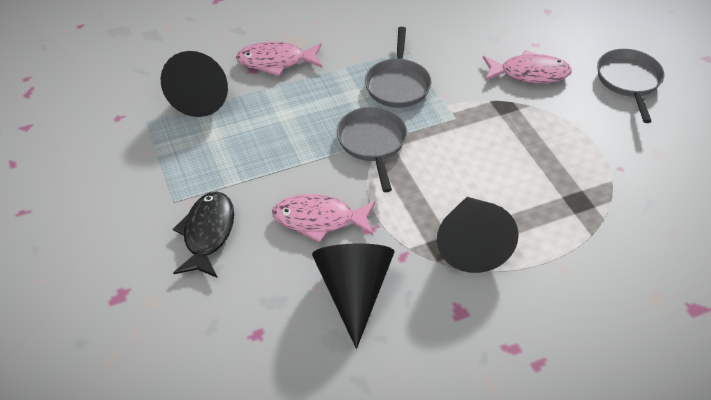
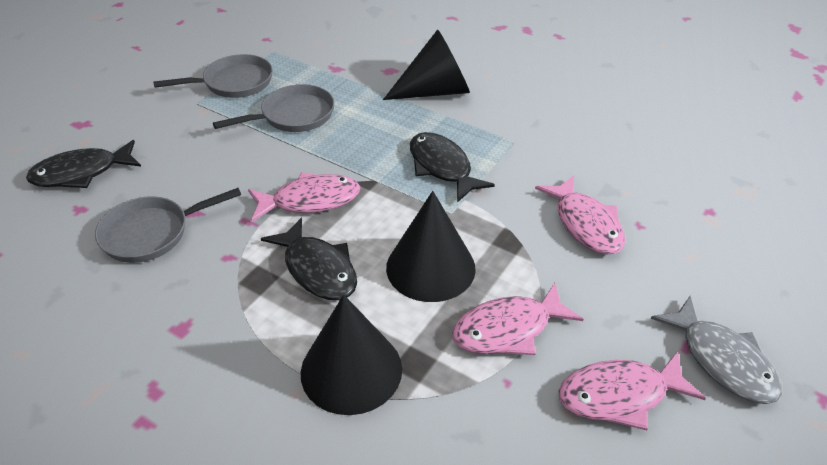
black fish: [173,192,234,278] = 1 -> [26,140,141,188] [261,218,357,300] [410,132,495,203] = 3
grey fish: none = 0 -> [651,296,782,404] = 1
pink fish: [236,42,323,76] [272,194,376,243] [483,50,572,83] = 3 -> [248,172,360,222] [452,283,584,355] [535,176,625,255] [558,351,706,430] = 4

